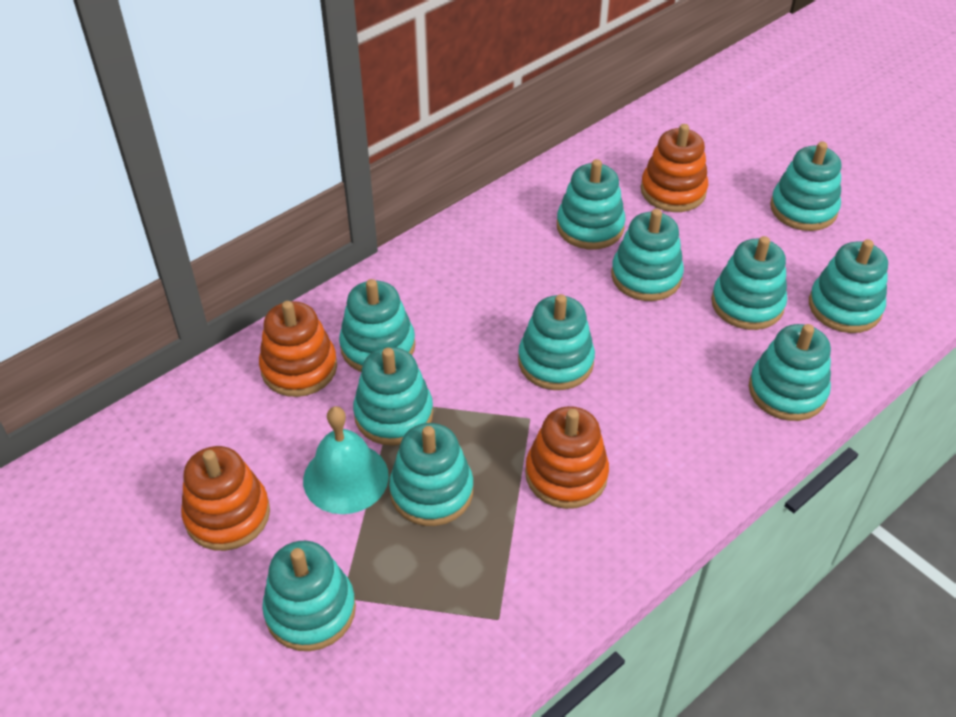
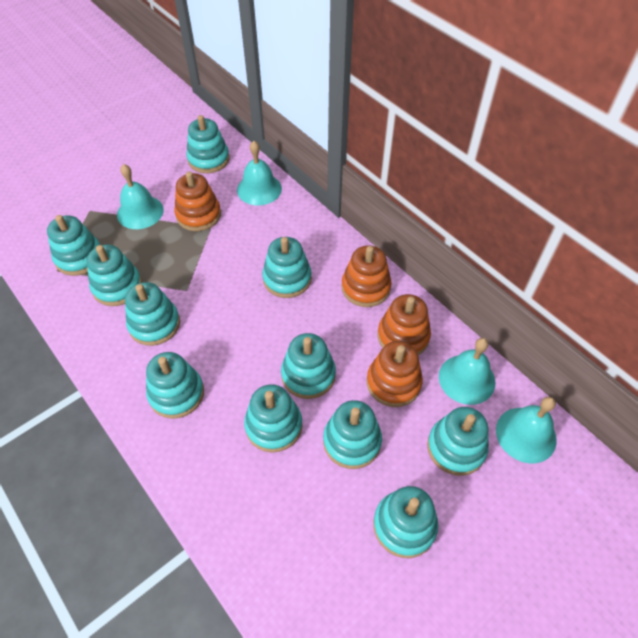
turquoise bell: [303,406,389,514] = 1 -> [117,164,164,229] [237,141,282,206] [439,338,495,405] [496,397,557,463] = 4

